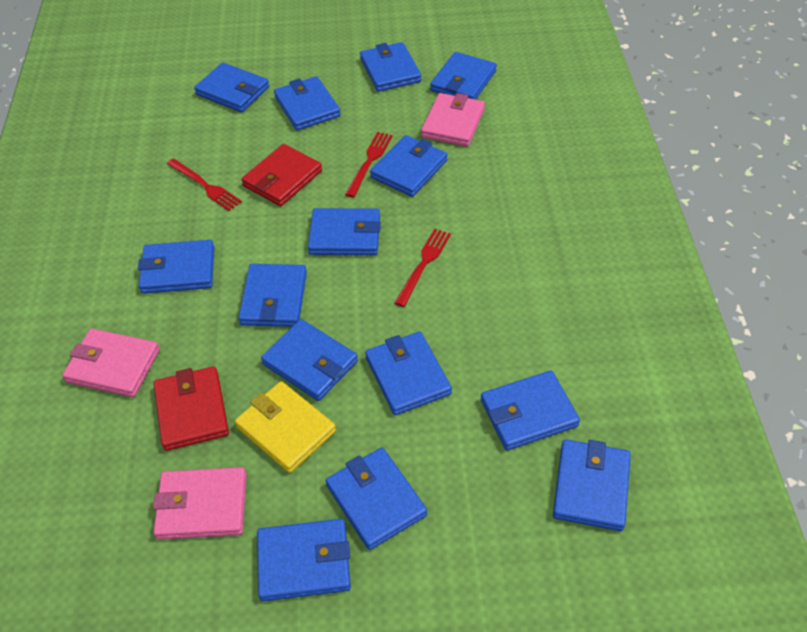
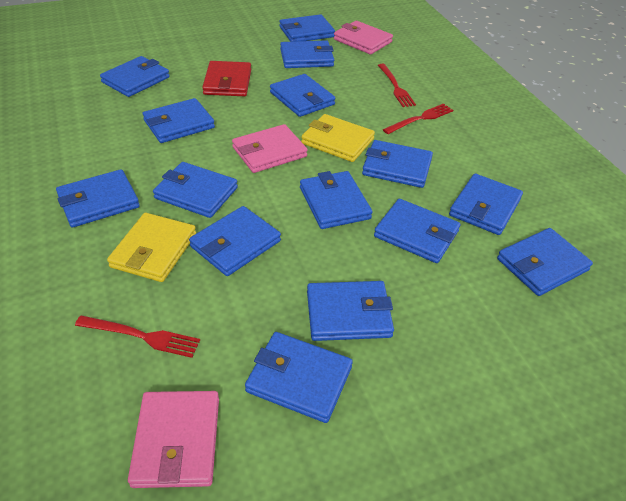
blue wallet: [138,240,214,294] [194,63,269,112] [238,264,307,327] [257,519,351,602] [261,319,358,401] [274,76,341,131] [308,208,381,255] [326,447,427,550] [360,42,421,92] [365,332,452,415] [370,135,448,197] [430,52,497,100] [481,371,580,450] [553,439,631,531] = 14 -> [56,169,140,228] [100,56,170,97] [143,98,215,143] [153,162,238,218] [189,206,281,276] [245,332,353,423] [270,74,335,117] [279,14,335,42] [280,40,334,68] [300,171,372,229] [307,281,394,341] [362,140,433,188] [374,199,461,263] [449,174,523,235] [497,228,593,296] = 15
red wallet: [154,366,229,451] [241,144,322,206] = 2 -> [202,61,251,96] = 1
yellow wallet: [235,381,336,473] = 1 -> [107,213,196,282] [301,114,375,162] = 2

